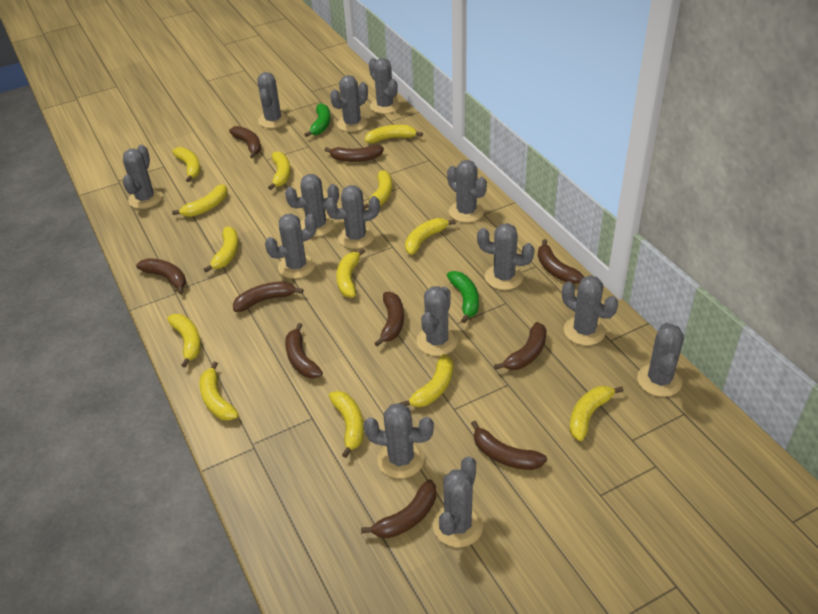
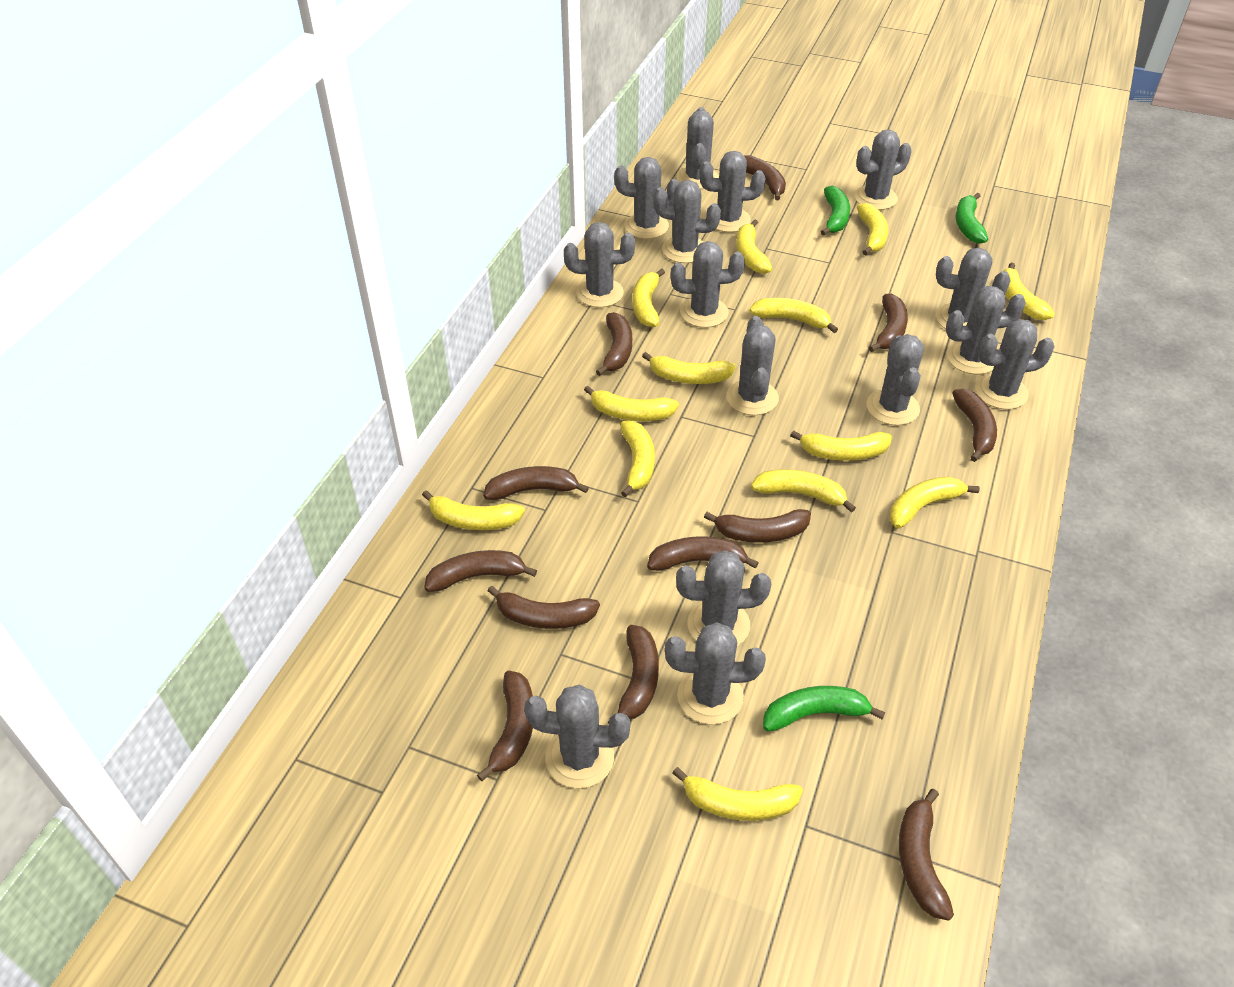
brown banana: [136,258,186,294] [229,126,261,158] [233,281,304,312] [285,323,323,379] [325,145,384,162] [361,480,436,538] [375,292,404,347] [471,421,547,470] [494,322,547,370] [538,239,584,284] = 10 -> [424,550,537,592] [477,671,533,781] [483,466,589,500] [487,586,600,629] [596,312,632,376] [608,625,659,724] [647,536,759,571] [704,509,811,543] [744,155,786,200] [869,294,908,352] [899,789,954,921] [952,389,997,462] = 12
green banana: [304,103,331,137] [447,271,479,323] = 2 -> [763,686,885,732] [821,186,850,236] [956,193,988,244] = 3
grey cactus: [123,145,163,209] [257,72,288,128] [265,214,317,279] [285,174,339,237] [325,185,380,249] [330,75,368,132] [363,403,434,478] [369,58,400,114] [416,286,458,356] [433,456,483,547] [447,160,487,223] [477,223,534,290] [562,275,618,346] [637,323,684,397] = 14 -> [524,684,631,788] [564,222,635,308] [614,157,679,239] [653,180,721,263] [665,622,766,725] [671,241,745,328] [676,107,719,189] [676,550,771,646] [699,151,765,232] [726,316,779,415] [854,130,912,210] [867,334,924,425] [936,248,1010,329] [946,286,1026,375] [975,319,1055,409] = 15

